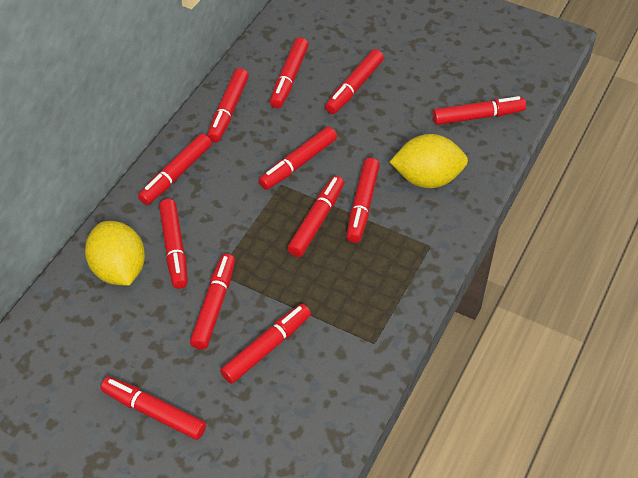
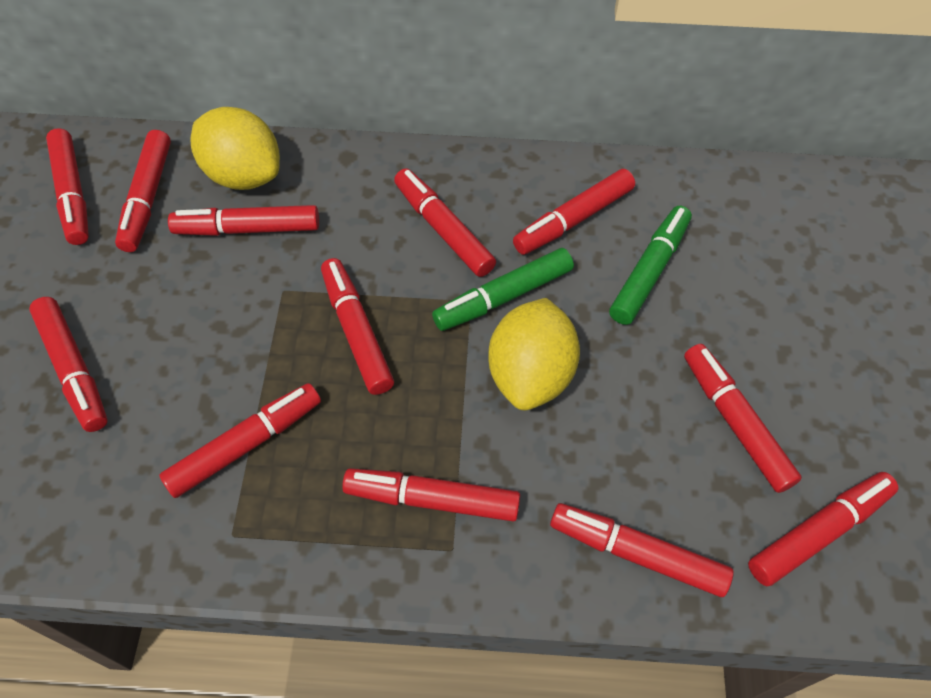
green marker: none = 0 -> [432,248,574,331] [609,206,692,325] = 2

